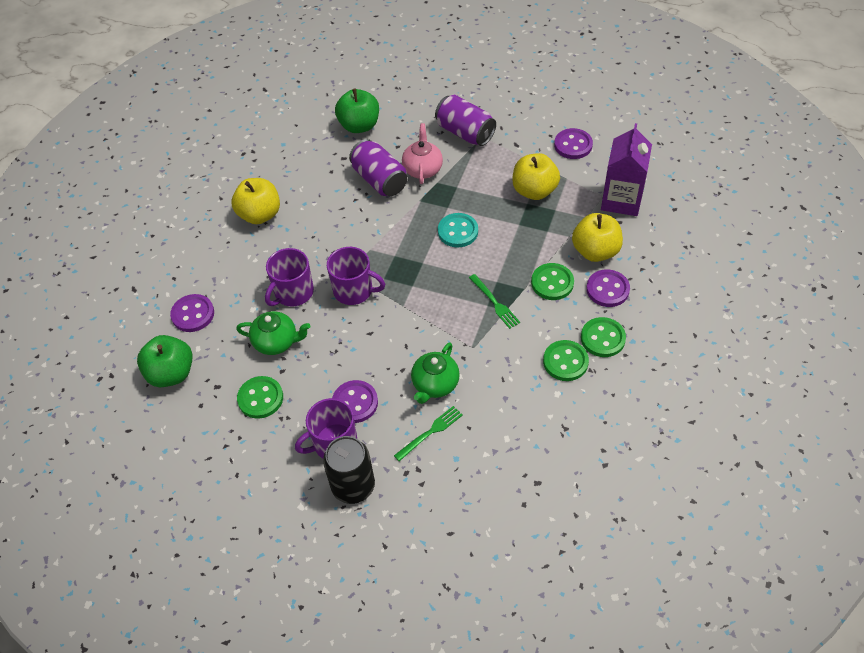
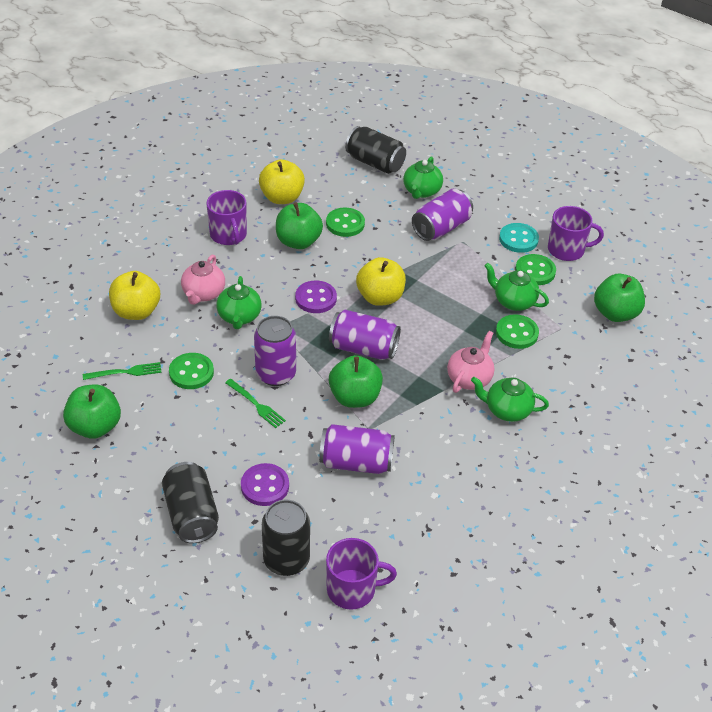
black can: [323,436,375,504] = 1 -> [162,462,219,544] [262,500,310,576] [345,126,406,174] = 3
green apple: [137,335,193,387] [335,89,379,133] = 2 -> [63,384,121,439] [276,202,323,249] [329,355,383,408] [594,274,645,322] = 4
green teapot: [236,311,310,355] [411,342,460,404] = 2 -> [216,276,262,329] [403,156,443,199] [471,377,549,422] [484,263,549,311] = 4
pink teapot: [402,123,443,184] = 1 -> [181,255,225,305] [447,331,494,393] = 2
purple button: [170,294,214,332] [332,380,378,423] [554,128,593,159] [586,269,630,307] = 4 -> [241,463,289,506] [295,280,337,313] = 2
purple can: [349,139,407,196] [435,95,496,146] = 2 -> [254,316,296,386] [319,424,395,474] [329,310,401,360] [412,189,473,241] = 4
purple carton: [601,123,652,216] = 1 -> none = 0

